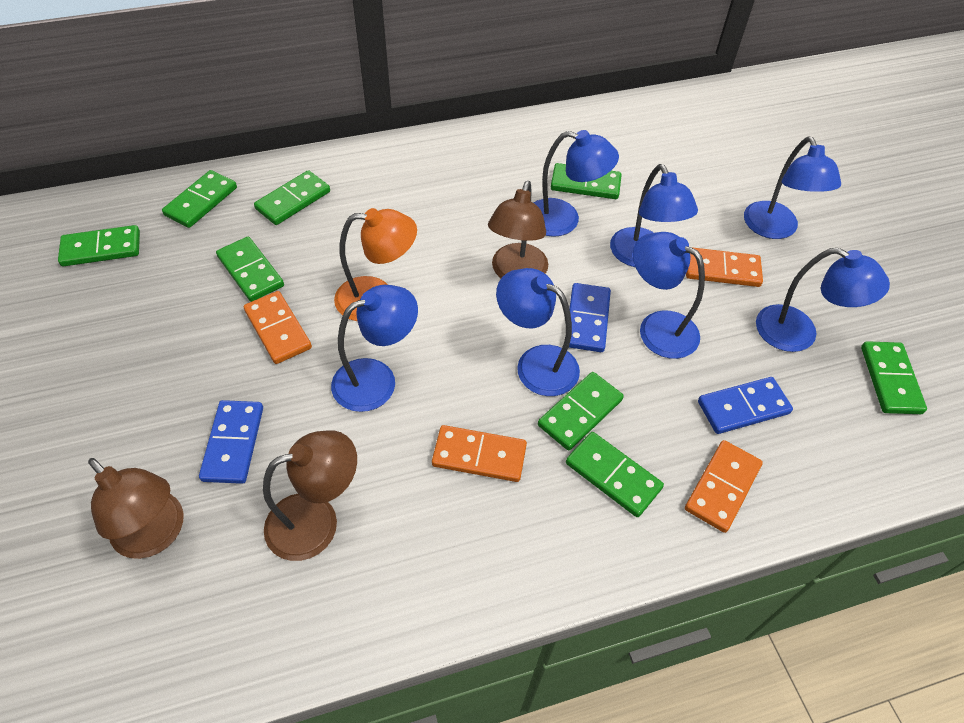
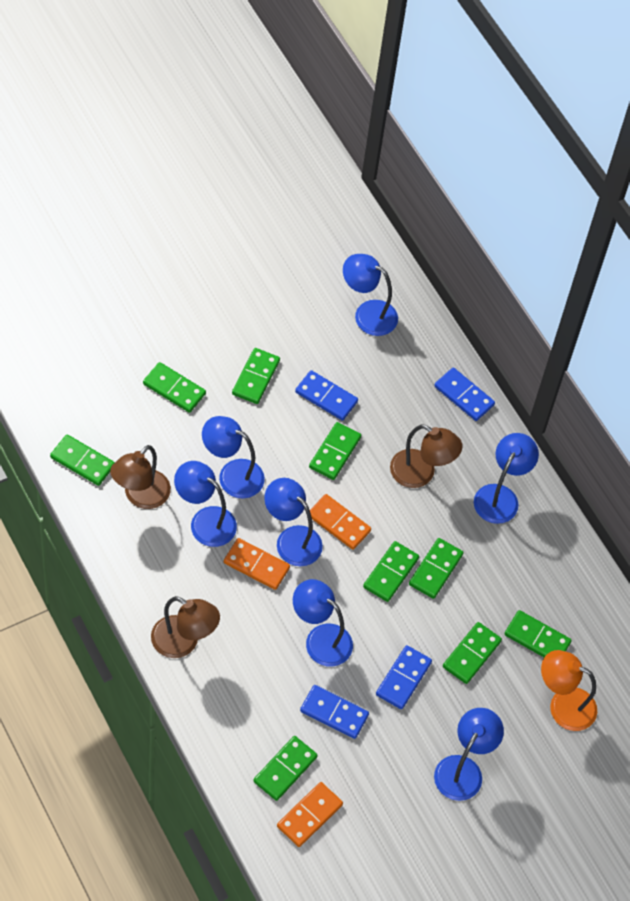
blue domino: [199,400,263,484] [569,283,611,352] [698,377,793,434] = 3 -> [295,370,358,420] [300,685,369,739] [376,645,432,709] [434,367,495,421] = 4
green domino: [58,225,140,266] [162,170,237,228] [216,237,284,302] [254,170,330,225] [538,372,624,450] [551,163,622,199] [566,432,664,517] [861,341,927,414] = 8 -> [50,434,115,486] [143,362,206,413] [232,348,280,404] [253,736,318,801] [309,422,361,480] [363,541,419,602] [409,538,463,599] [443,622,502,684] [505,610,572,657] = 9
orange domino: [244,291,312,364] [432,425,527,482] [685,440,763,533] [686,247,763,287] = 4 -> [224,538,290,590] [277,782,343,847] [310,494,371,550] = 3

